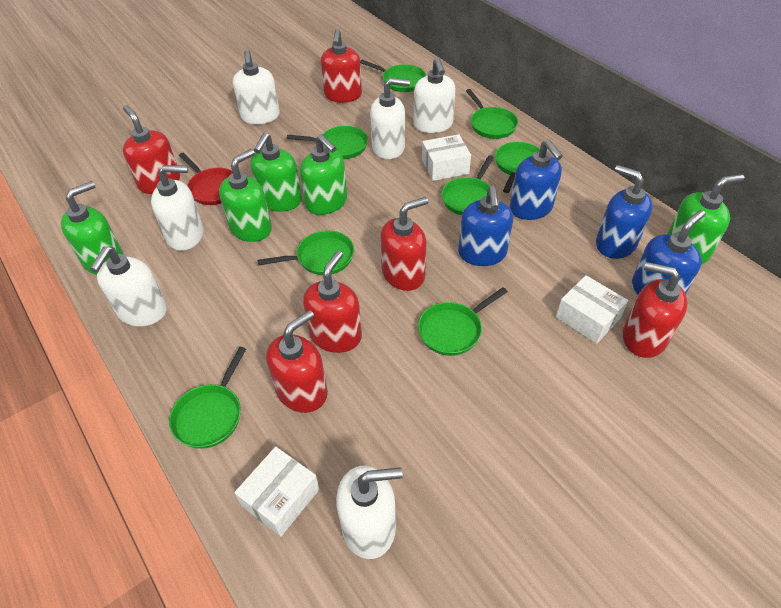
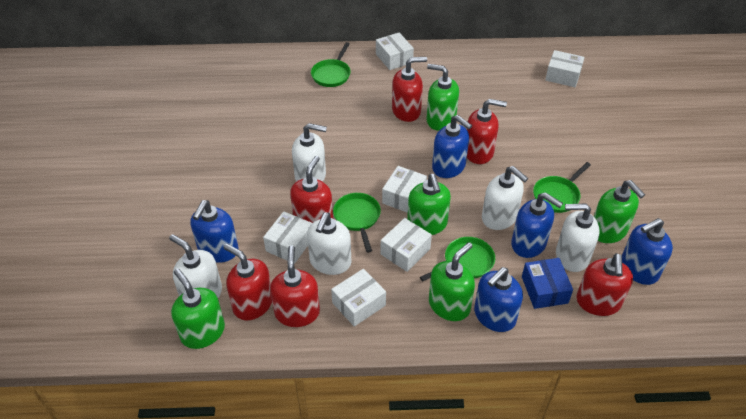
blue box: none = 0 -> [522,258,573,309] = 1
blue soap dispenser: [458,186,513,266] [510,140,563,220] [596,165,653,259] [632,210,705,295] = 4 -> [190,200,239,263] [432,115,472,178] [474,267,523,332] [511,192,563,258] [622,218,673,285] = 5
green pan: [169,347,246,449] [257,230,354,275] [287,126,368,159] [360,60,426,92] [418,287,508,356] [441,155,494,215] [466,89,518,139] [495,142,540,193] = 8 -> [311,42,351,87] [333,193,381,252] [420,237,495,281] [533,162,591,213] = 4
red pan: [179,153,233,205] = 1 -> none = 0
white box: [234,447,319,537] [422,134,471,181] [556,275,628,344] = 3 -> [263,211,312,264] [331,269,386,327] [376,32,414,70] [380,218,432,272] [382,166,427,213] [545,50,585,87] = 6
white soap dispenser: [90,246,167,326] [151,165,204,251] [233,50,280,124] [336,466,403,559] [370,78,410,159] [414,57,456,133] = 6 -> [169,234,222,298] [292,123,327,182] [307,212,351,275] [482,166,528,230] [556,204,600,272] = 5

